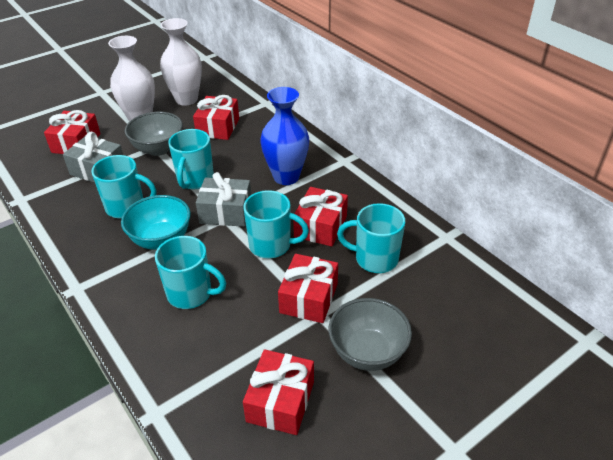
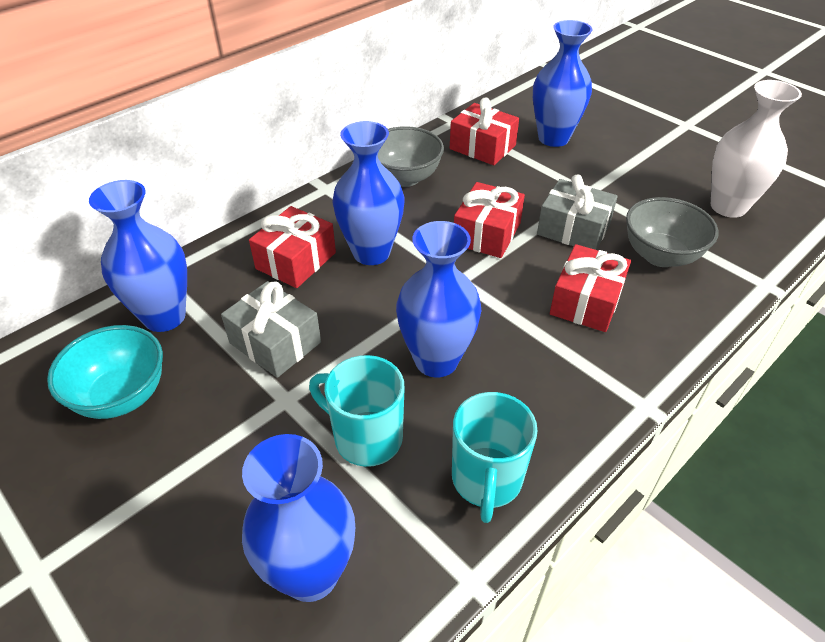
blue vase: [260,87,309,185] = 1 -> [89,180,187,332] [242,434,355,602] [332,121,404,265] [396,221,482,377] [533,20,592,147] = 5
red gift: [44,110,101,154] [193,95,239,140] [243,349,314,435] [278,254,338,323] [293,187,348,247] = 5 -> [249,206,336,288] [450,97,519,165] [454,182,525,258] [550,244,631,332] = 4
turquoise mug: [91,155,157,218] [155,236,226,309] [168,129,214,189] [243,190,309,258] [337,203,405,273] = 5 -> [309,355,405,467] [452,392,538,523] = 2
white vase: [108,36,155,122] [160,18,202,106] = 2 -> [711,80,802,218] = 1

